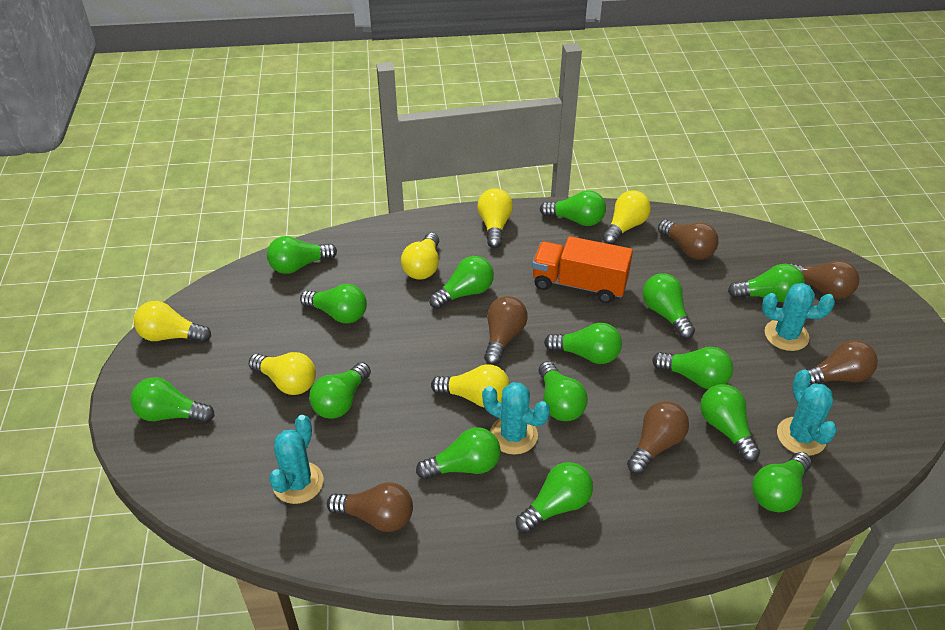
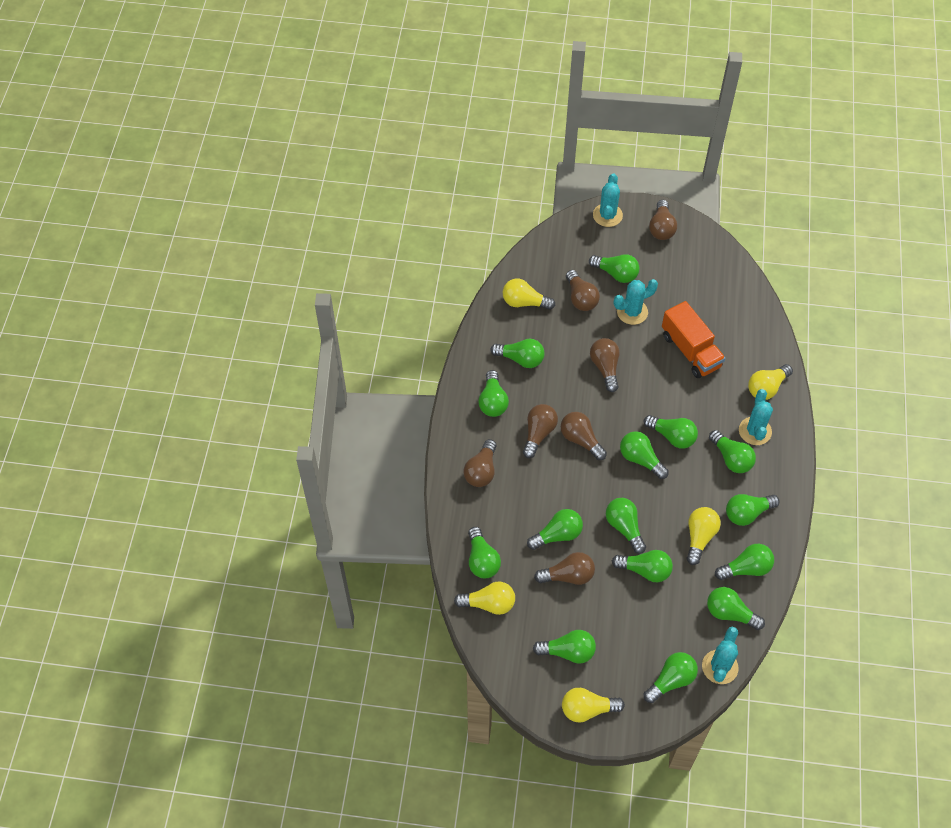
brown light bulb: [327,482,413,532] [484,296,528,365] [627,401,689,474] [658,220,719,260] [791,260,860,299] [806,340,878,387] = 6 -> [464,439,497,487] [523,404,558,458] [534,552,595,585] [561,412,607,460] [566,270,600,311] [590,338,620,392] [649,200,677,240] = 7
yellow light bulb: [134,301,211,343] [249,352,316,395] [401,233,439,280] [431,364,510,408] [477,188,513,248] [602,190,651,245] = 6 -> [454,582,515,615] [503,279,555,310] [562,688,625,722] [687,507,721,565] [748,364,793,400] = 5

